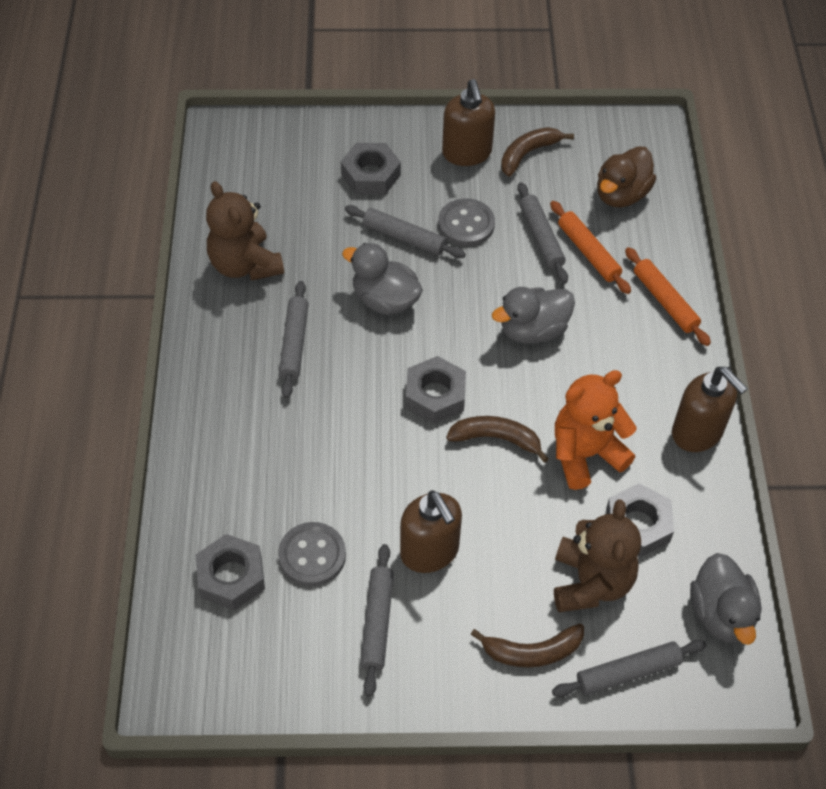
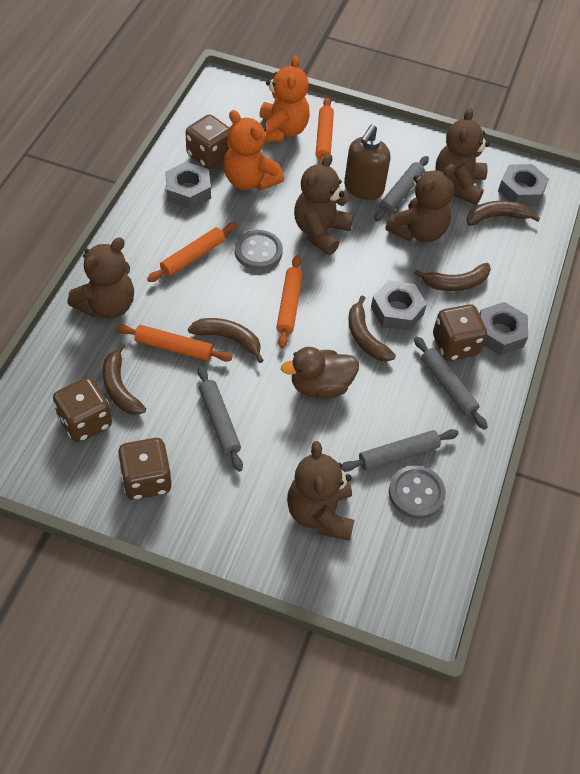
brown banana: [446,416,549,463] [470,624,584,667] [501,127,574,177] = 3 -> [103,343,146,415] [188,318,264,363] [348,296,396,362] [414,263,491,291] [466,201,540,226] = 5
brown dice: none = 0 -> [53,377,112,442] [118,438,172,500] [186,114,230,169] [433,304,487,361] = 4
brown soap dispenser: [400,490,462,573] [442,79,495,166] [672,367,748,452] = 3 -> [344,124,390,200] = 1
brown teddy bear: [206,181,284,281] [554,499,641,612] = 2 -> [67,237,134,318] [287,441,355,541] [294,154,354,255] [385,164,455,242] [435,108,490,205] = 5
grey duck: [342,243,423,315] [492,287,575,344] [690,553,762,645] = 3 -> none = 0
grey rolling pin: [279,281,309,398] [345,205,466,258] [360,544,394,697] [517,182,568,284] [552,640,707,697] = 5 -> [198,366,243,472] [341,429,459,472] [374,156,429,221] [414,336,488,430] = 4
orange rolling pin: [550,201,631,294] [625,247,711,346] = 2 -> [116,324,232,362] [147,223,237,282] [276,255,303,348] [316,97,334,164] = 4
orange teddy bear: [555,370,637,490] = 1 -> [224,110,284,190] [259,55,310,142] = 2

